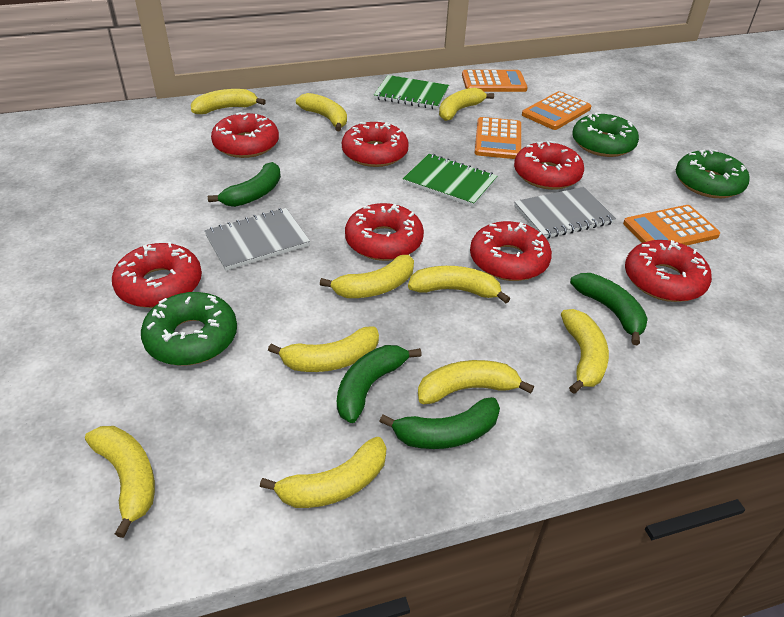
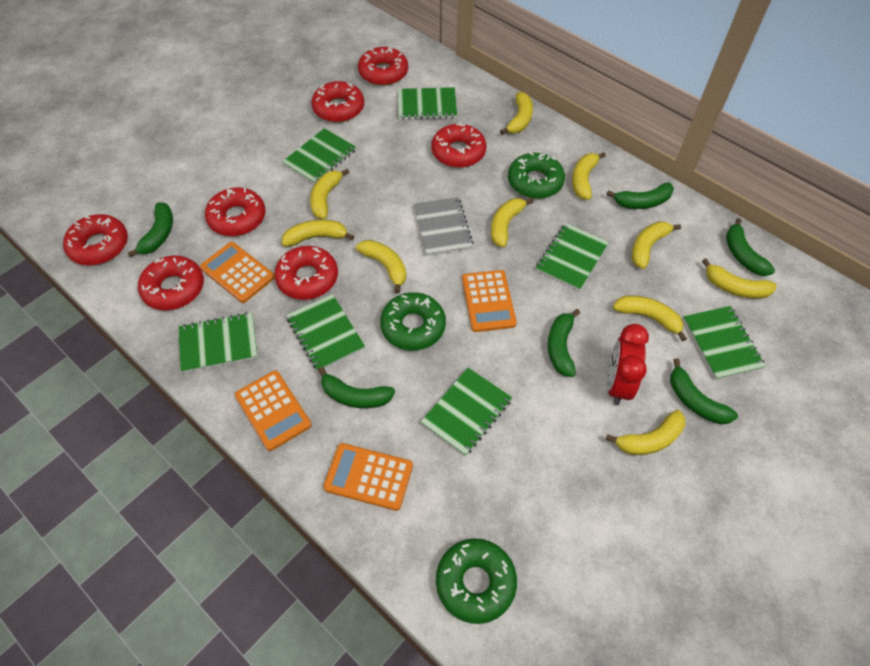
green banana: [208,162,281,207] [337,345,422,423] [379,397,500,449] [570,273,648,345] = 4 -> [128,202,173,258] [318,367,395,408] [548,309,580,377] [606,183,674,209] [670,358,738,424] [726,218,775,276] = 6
green notebook: [374,75,449,109] [403,154,497,207] = 2 -> [179,312,258,373] [282,128,356,184] [286,294,365,371] [398,87,457,120] [421,367,512,456] [536,223,609,291] [683,306,766,380] = 7
grey notebook: [204,208,310,270] [514,187,616,238] = 2 -> [413,197,473,256] = 1
red clock: none = 0 -> [607,324,649,405] = 1

